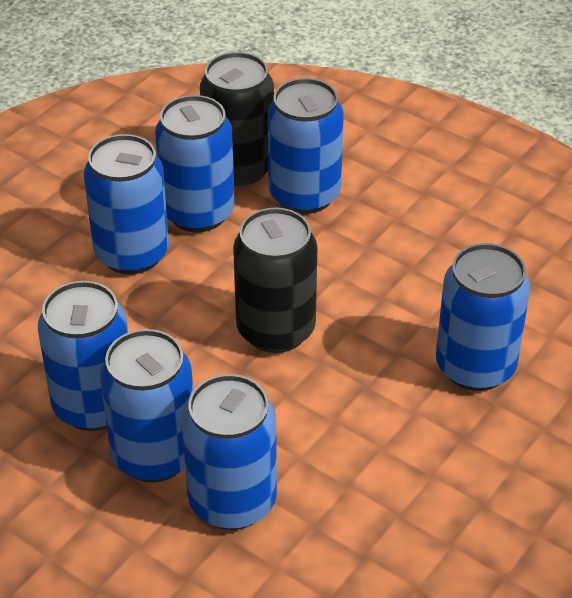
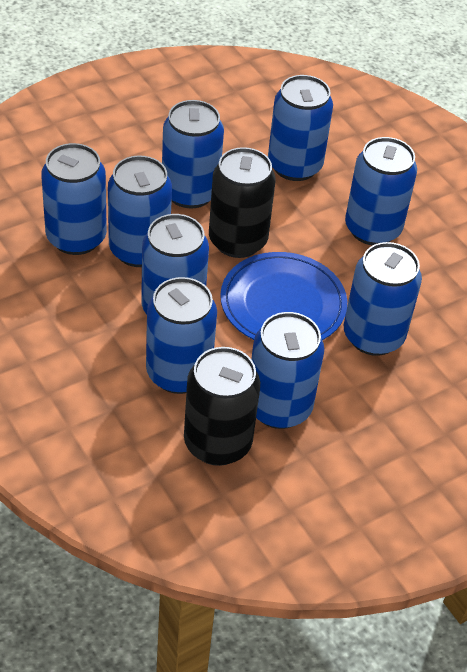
blue can: [38,281,128,431] [84,134,169,274] [100,329,193,482] [155,95,235,232] [182,374,277,530] [268,78,344,214] [436,243,531,391] = 7 -> [41,143,107,255] [108,156,172,267] [141,214,209,314] [146,277,217,394] [162,100,224,209] [251,312,324,429] [268,75,333,181] [344,242,422,356] [345,137,417,245] = 9
blue plate: none = 0 -> [220,252,347,340] = 1

